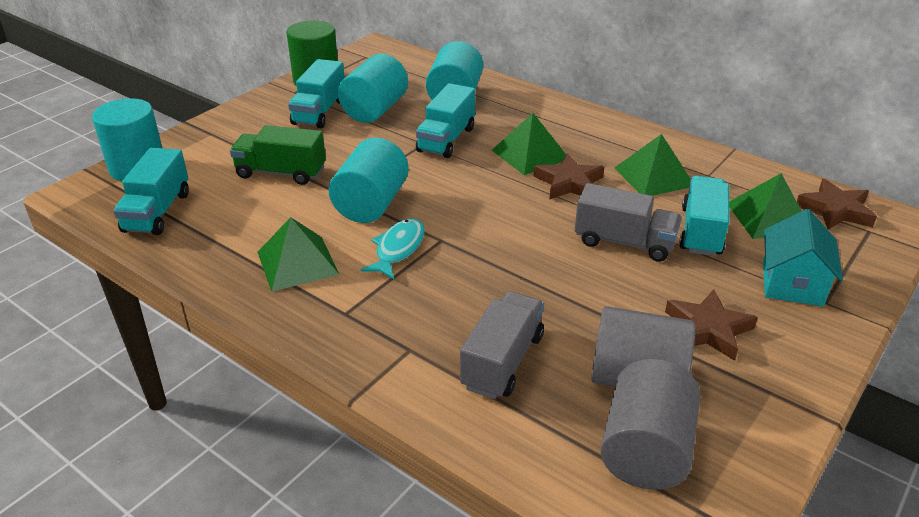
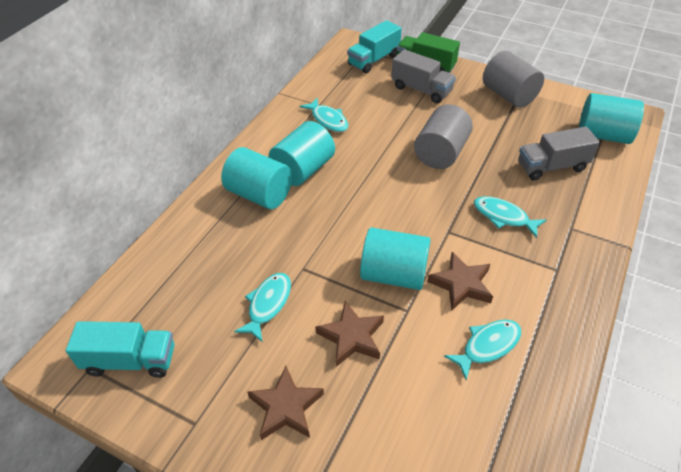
green cylinder: [286,21,338,85] = 1 -> none = 0
green pyramid: [257,217,339,292] [492,113,566,175] [615,134,691,196] [729,173,801,239] = 4 -> none = 0
turquoise fish: [360,218,425,279] = 1 -> [234,273,291,342] [300,98,348,132] [444,320,521,380] [474,196,547,238] = 4
turquoise house: [763,209,843,307] = 1 -> none = 0
turquoise truck: [113,148,189,235] [288,59,345,128] [416,83,475,158] [679,176,729,256] = 4 -> [66,321,174,378] [347,20,402,74] = 2

